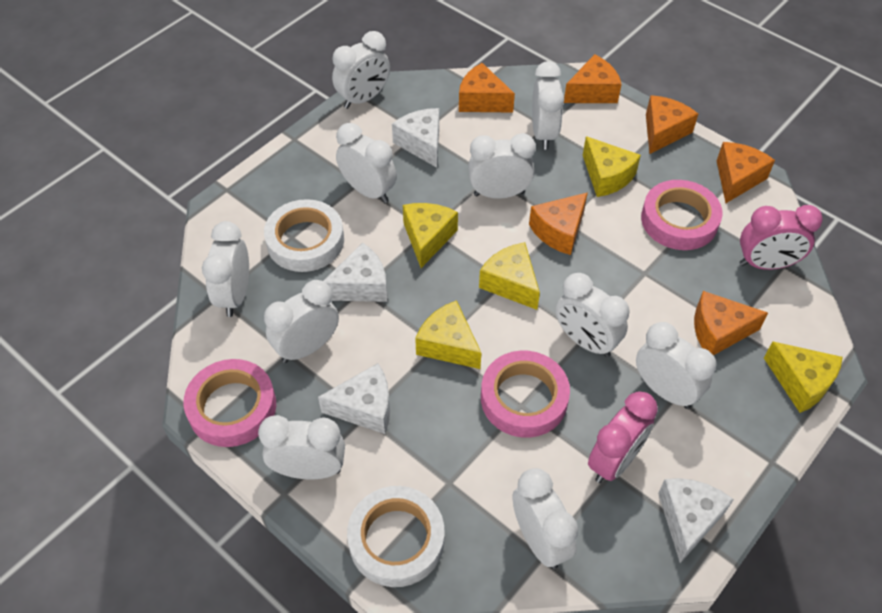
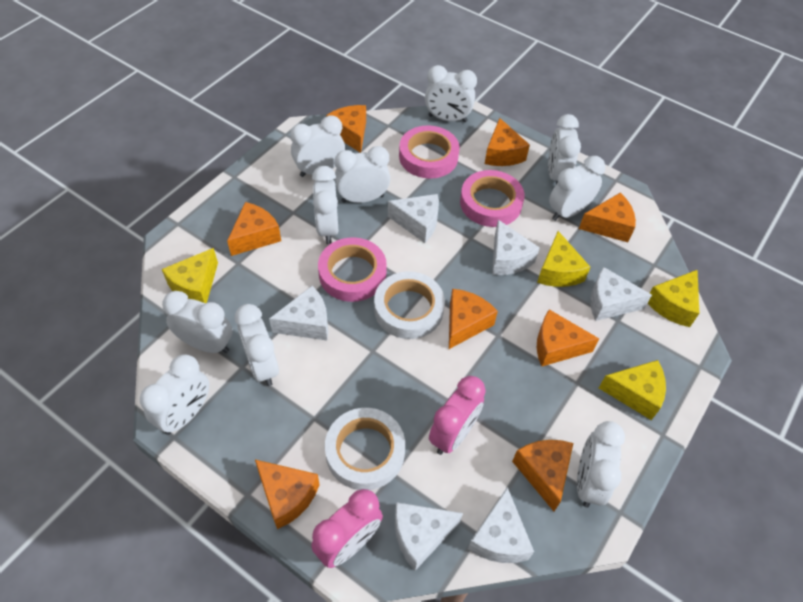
orange cheese: [459,63,515,112] [529,192,588,255] [564,54,622,103] [646,95,698,154] [694,291,768,355] [717,142,775,203] = 6 -> [227,202,281,256] [255,460,320,529] [326,105,366,153] [449,289,498,349] [485,118,530,166] [512,440,573,511] [537,309,599,366] [579,193,636,242] = 8
white cheese: [318,363,390,434] [324,243,387,302] [392,108,439,168] [658,478,734,563] = 4 -> [269,286,328,340] [388,194,439,243] [395,502,463,571] [468,487,534,563] [492,220,540,275] [590,267,652,321] = 6
yellow cheese: [403,203,458,268] [415,300,481,369] [479,242,540,310] [583,136,641,197] [764,341,843,413] = 5 -> [162,248,218,303] [537,231,591,287] [599,360,666,420] [648,270,699,327] = 4

